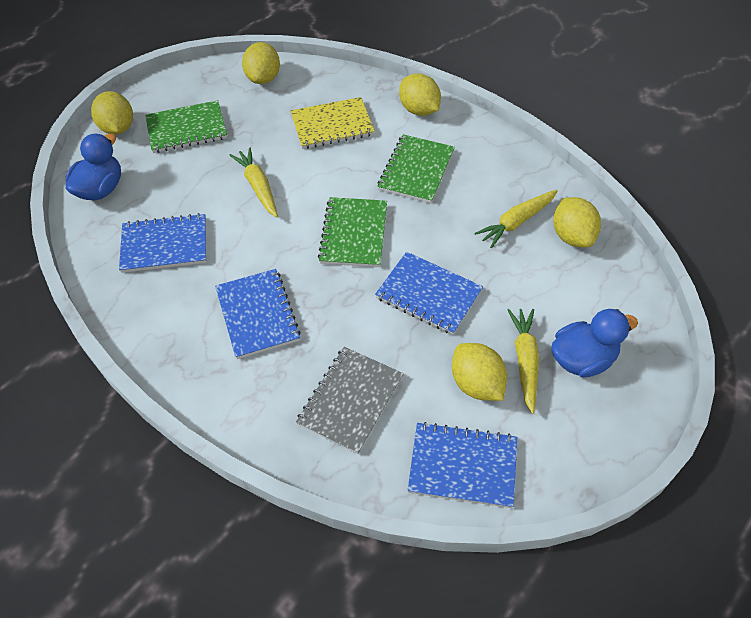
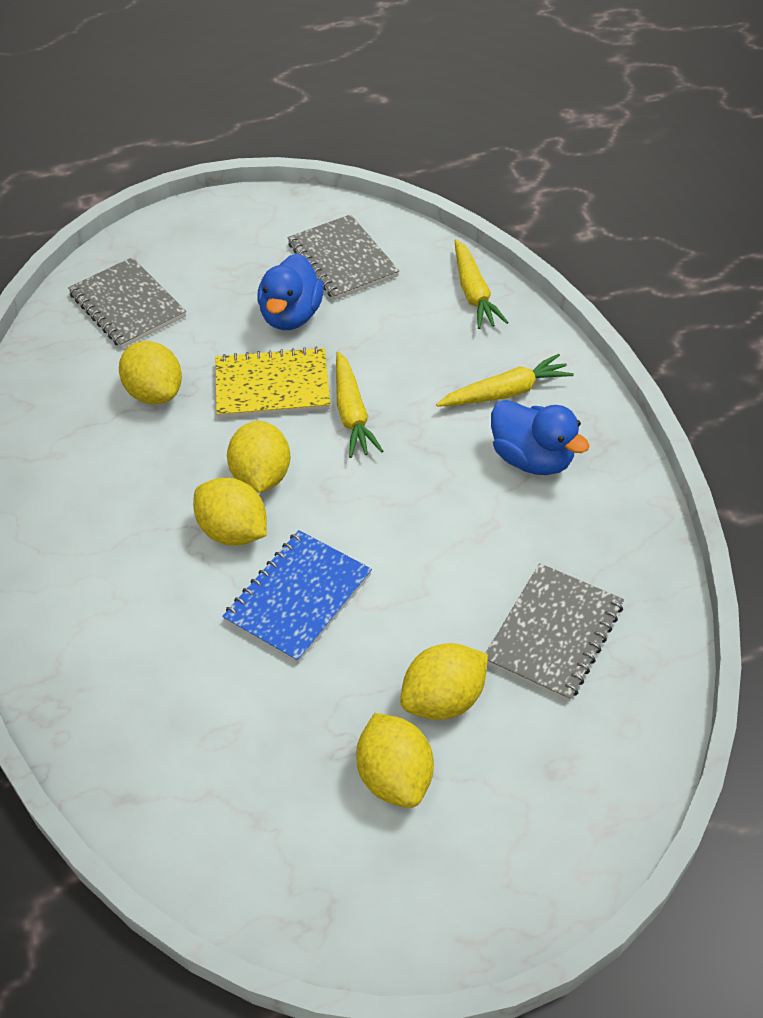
blue notebook: [119,213,206,273] [215,269,301,359] [375,252,483,335] [408,422,517,508] = 4 -> [222,530,372,663] = 1
green notebook: [145,100,227,153] [318,197,387,267] [377,134,455,203] = 3 -> none = 0
grey notebook: [296,347,404,454] = 1 -> [68,257,186,349] [287,214,399,300] [486,563,624,702] = 3

